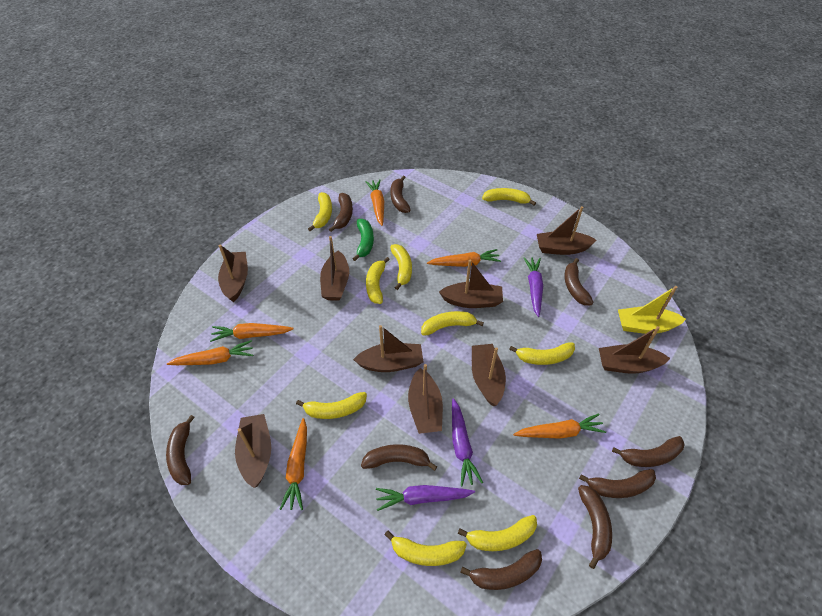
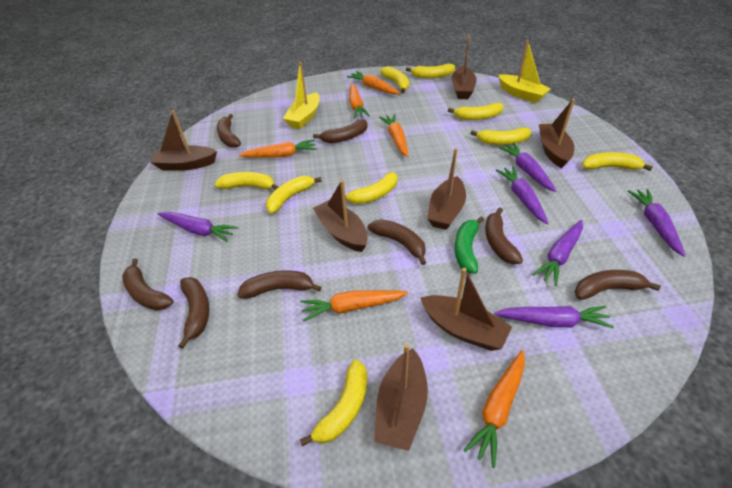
brown banana: [166,415,195,485] [329,193,353,232] [361,444,437,471] [390,176,411,213] [460,549,542,590] [565,258,593,305] [578,485,612,569] [579,469,656,498] [612,436,685,467] = 9 -> [122,258,174,311] [178,277,209,349] [217,114,241,148] [237,270,321,298] [313,120,368,143] [368,219,426,265] [485,208,523,264] [575,270,661,300] = 8
brown boat: [218,245,248,302] [235,414,271,488] [320,236,349,301] [353,325,423,372] [408,364,443,434] [439,259,503,308] [472,344,506,406] [537,206,597,255] [599,326,670,374] = 9 -> [150,110,217,171] [313,180,368,252] [374,344,428,451] [421,268,512,351] [427,148,466,230] [451,35,476,99] [539,99,575,168] = 7
purple carrot: [376,485,475,511] [452,398,483,486] [524,257,543,317] = 3 -> [157,212,238,242] [494,306,614,328] [496,166,548,224] [498,142,556,192] [533,220,583,286] [628,189,685,257] = 6
yellow boat: [618,286,686,334] = 1 -> [283,62,320,129] [498,40,551,103] = 2

